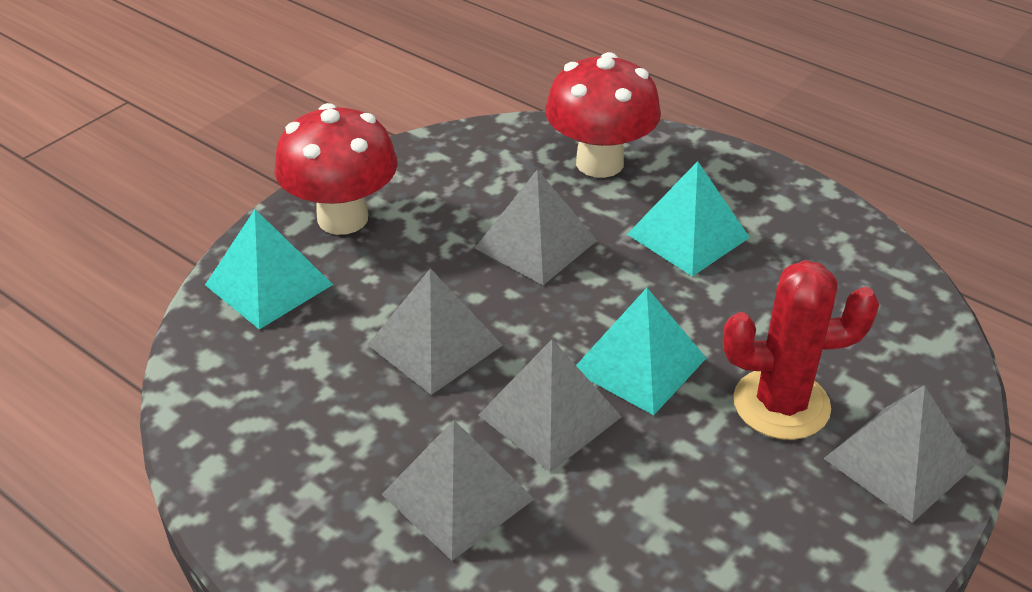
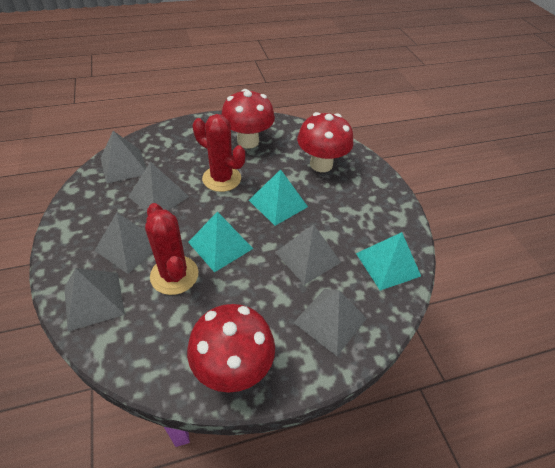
grey pyramid: [368,269,503,395] [382,420,534,561] [475,169,597,285] [478,339,622,472] [823,385,975,523] = 5 -> [64,268,125,331] [94,213,153,274] [100,131,146,184] [128,162,189,212] [275,224,341,285] [293,289,367,356] = 6
red cactus: [723,260,879,440] = 1 -> [145,203,198,295] [193,114,245,192] = 2
red mushroom: [274,103,398,235] [545,52,661,178] = 2 -> [187,304,275,393] [221,89,275,149] [297,112,353,172] = 3

